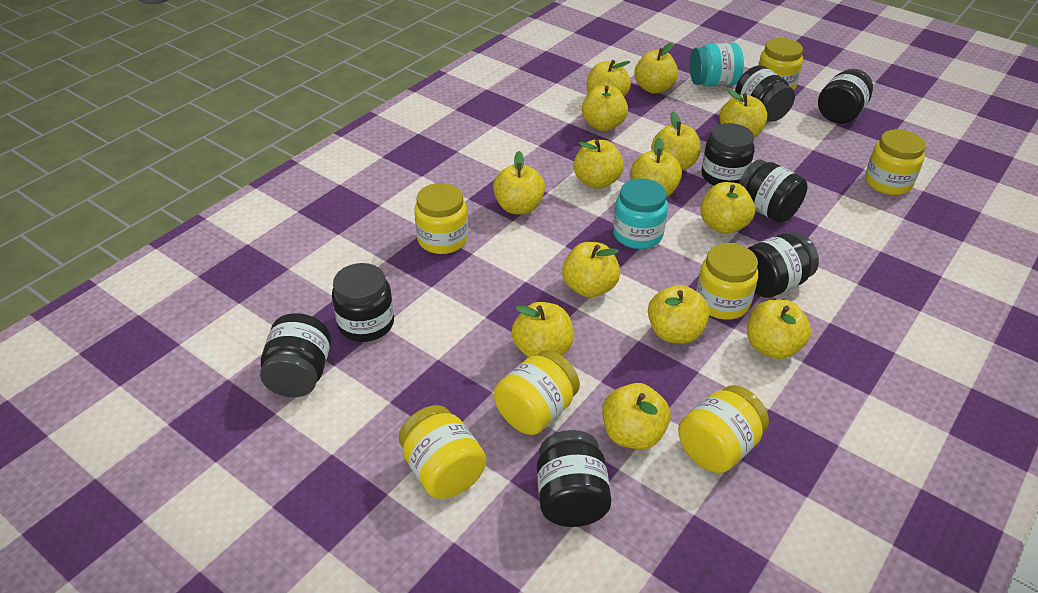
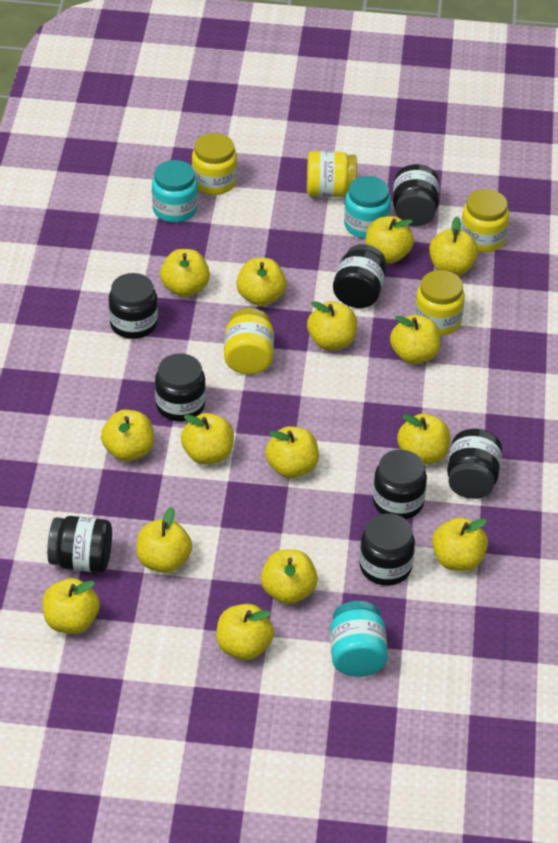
turquoise jar: [613,178,668,249] [690,43,744,87] = 2 -> [152,160,198,223] [330,601,388,677] [344,176,391,239] = 3
yellow apple: [493,151,545,214] [511,302,573,358] [562,242,620,298] [573,140,624,189] [582,85,628,131] [587,60,631,97] [602,383,671,450] [631,137,682,197] [635,42,678,94] [648,285,709,344] [651,111,700,170] [700,182,755,234] [719,89,767,138] [747,299,811,359] = 14 -> [42,578,100,634] [101,410,154,461] [136,507,192,573] [160,249,210,297] [181,413,234,465] [216,604,274,660] [236,258,286,306] [261,549,318,604] [265,426,319,478] [307,301,357,350] [365,216,414,263] [390,315,441,364] [397,413,450,465] [429,217,478,276] [432,517,488,571] = 15
yellow jar: [399,405,486,499] [414,183,468,254] [494,350,580,435] [678,385,769,473] [696,243,758,320] [758,38,803,90] [865,129,926,195] = 7 -> [192,133,237,195] [224,308,274,374] [307,151,357,197] [415,270,465,335] [461,189,509,252] = 5

